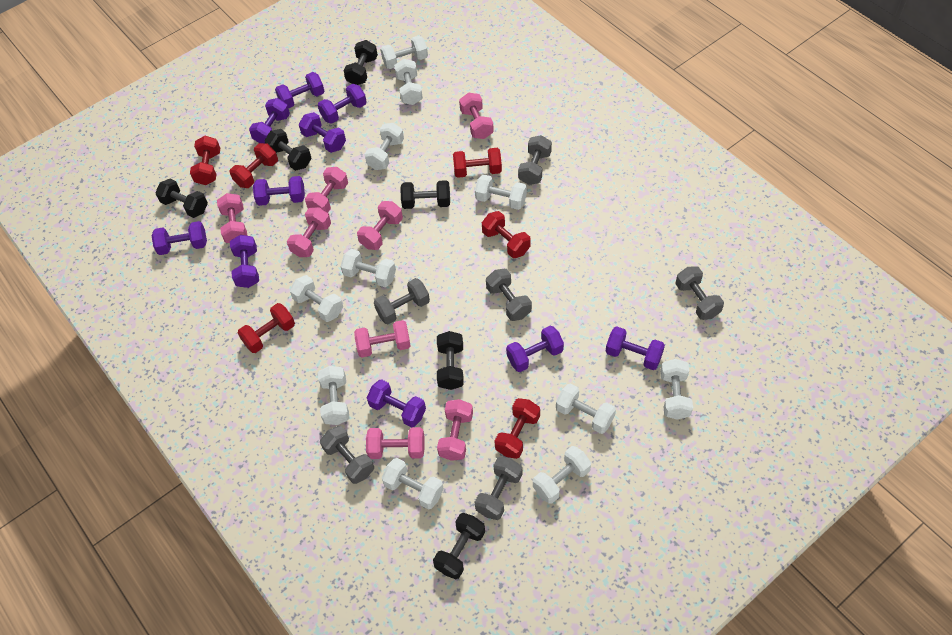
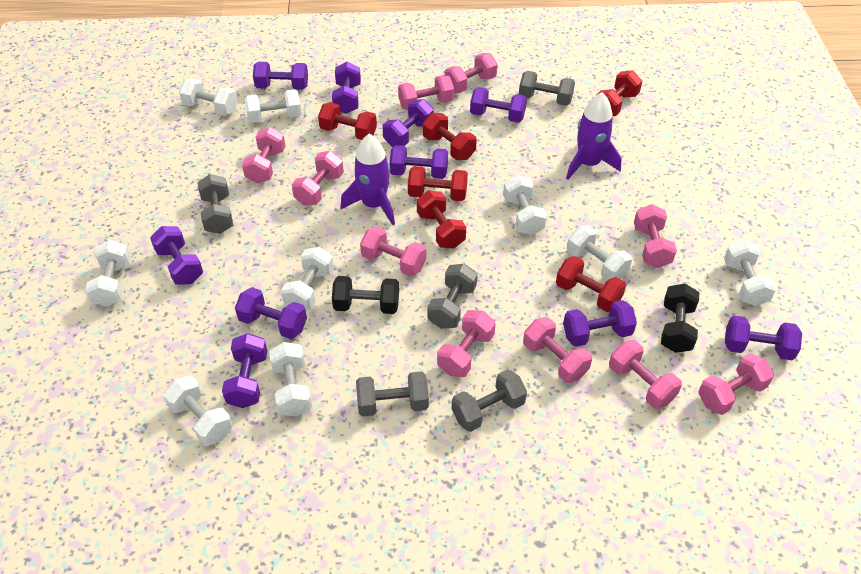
black dumbbell: [155,179,208,218] [265,129,311,171] [343,40,378,85] [400,180,450,209] [433,513,485,579] [437,331,464,390] = 6 -> [332,276,399,314] [661,284,699,353] = 2
grey dumbbell: [320,426,374,484] [374,278,430,324] [475,456,522,520] [486,269,532,321] [518,135,552,185] [675,266,724,320] = 6 -> [197,174,233,234] [356,371,429,417] [427,264,477,329] [452,369,527,432] [519,71,575,106] = 5
pink dumbbell: [217,193,247,243] [287,207,331,257] [305,167,348,213] [354,320,411,357] [357,201,403,250] [366,427,425,459] [437,399,473,461] [459,93,494,139] = 8 -> [242,127,285,184] [292,151,344,206] [360,226,426,277] [398,75,454,111] [437,310,496,377] [444,53,498,93] [523,317,592,383] [609,340,682,409] [634,204,677,268] [698,353,774,415] = 10
purple rocket: none = 0 -> [341,134,395,225] [566,92,622,180] = 2
white dumbbell: [290,275,343,322] [318,366,350,425] [340,249,396,287] [364,123,404,170] [381,36,428,69] [382,458,444,510] [394,59,423,105] [475,174,527,210] [533,446,591,504] [556,384,616,434] [660,359,693,420] = 11 -> [85,240,131,307] [163,376,233,446] [179,79,238,116] [245,89,301,123] [269,342,312,416] [281,247,334,310] [503,175,547,235] [567,226,632,281] [724,240,777,306] = 9

